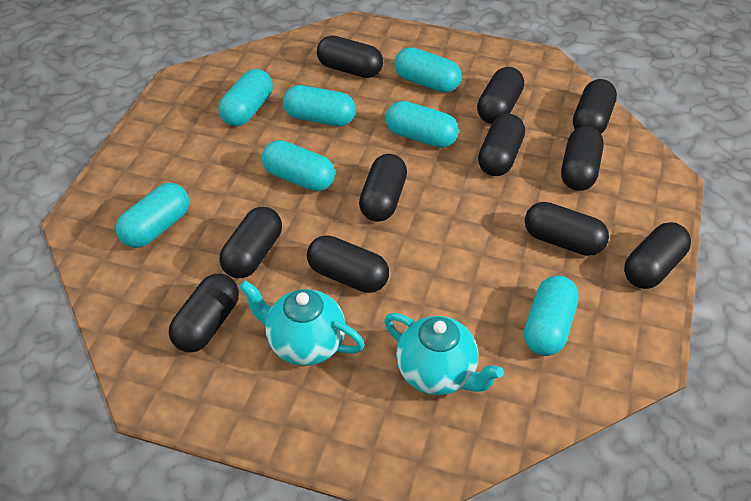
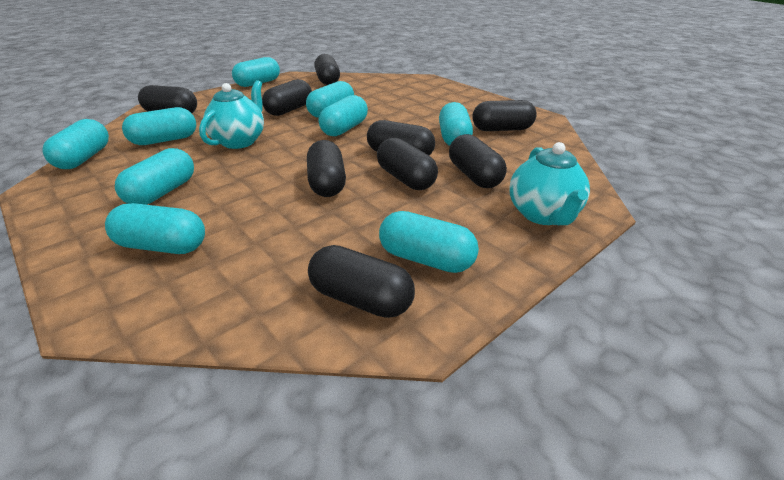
black capsule: [169,274,239,353] [220,207,282,278] [307,235,389,293] [317,35,383,78] [359,154,407,222] [477,67,524,124] [478,114,525,176] [525,202,609,256] [561,126,604,191] [573,79,617,134] [624,222,691,289] = 11 -> [138,85,197,113] [262,79,312,116] [307,140,346,197] [308,245,415,318] [314,54,340,85] [367,120,435,155] [377,138,438,190] [449,134,507,188] [472,100,537,131] = 9
turquoise capsule: [116,183,189,248] [218,69,273,126] [262,140,335,191] [283,85,356,126] [386,101,459,148] [394,47,461,93] [524,276,579,356] = 7 -> [43,119,109,169] [105,203,205,254] [115,148,194,205] [122,107,196,145] [232,57,280,87] [306,81,354,118] [319,95,368,136] [379,211,479,273] [439,102,473,146] = 9

